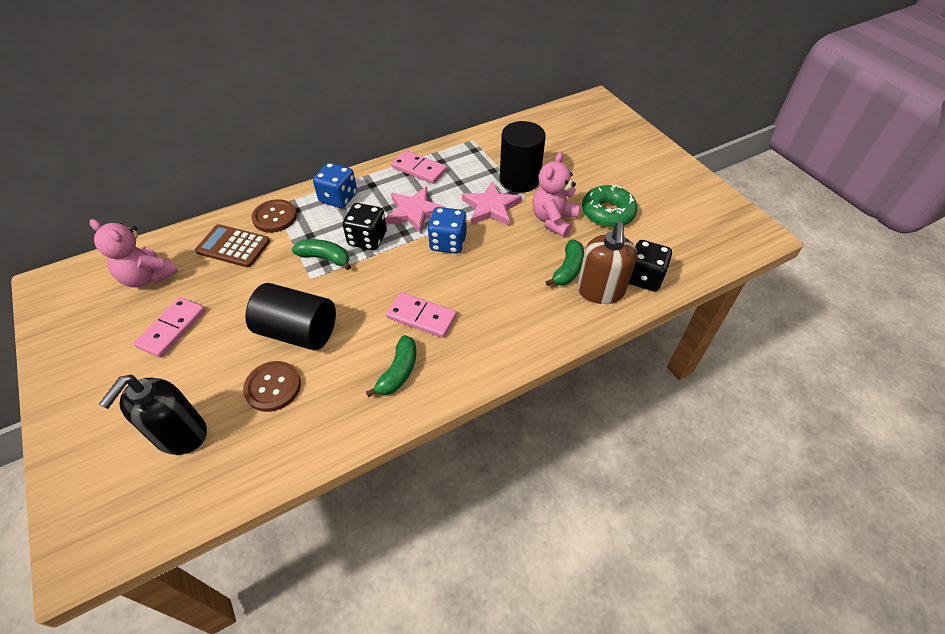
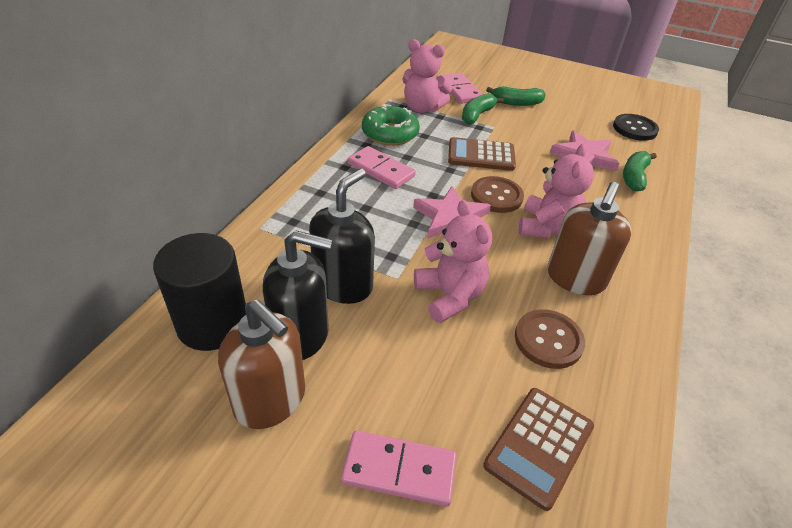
black button: none = 0 -> [613,114,659,141] = 1
black cylinder: [245,283,336,351] [500,121,546,193] = 2 -> [153,233,246,351] = 1
black dice: [343,203,387,250] [629,240,672,292] = 2 -> none = 0
black soap dispenser: [99,375,207,455] = 1 -> [263,231,333,360] [309,168,375,304] = 2
blue dice: [313,163,357,208] [427,207,467,254] = 2 -> none = 0
brown calculator: [195,224,270,267] = 1 -> [448,137,516,171] [483,388,594,511] = 2
brown soap dispenser: [577,222,637,304] = 1 -> [218,300,305,429] [547,182,632,295] = 2
pink teddy bear: [90,219,178,288] [532,152,579,237] = 2 -> [402,39,453,113] [414,200,492,323] [519,144,594,238] = 3

